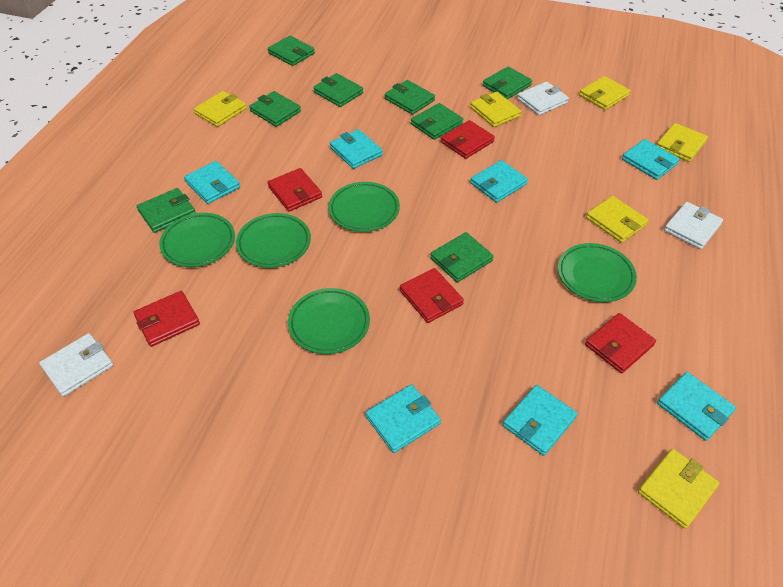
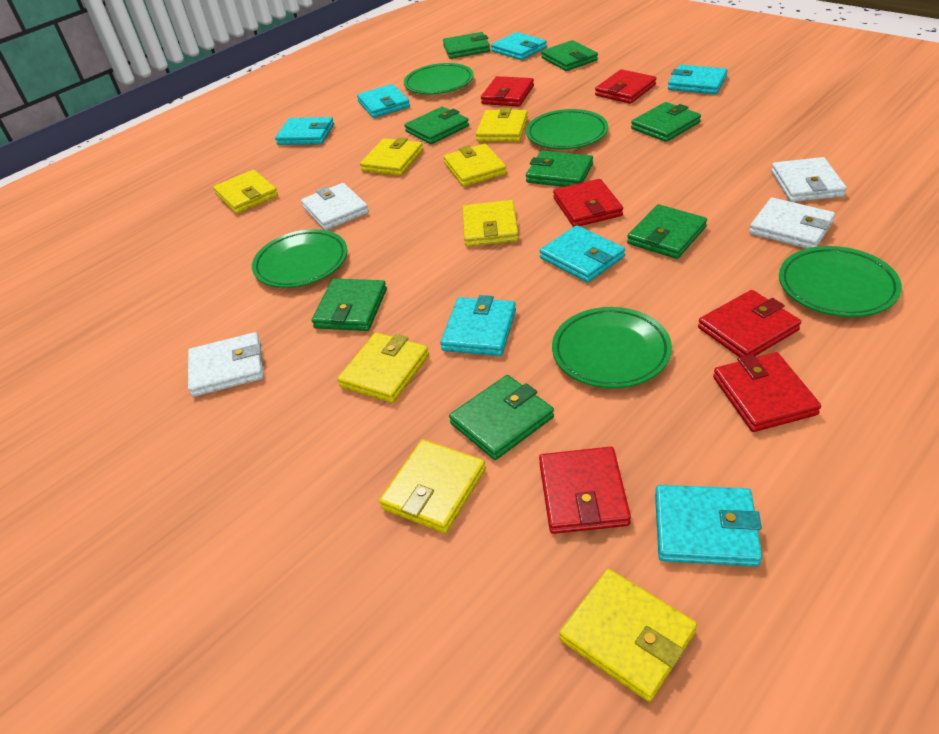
red wallet: [133,291,200,347] [268,168,322,212] [400,268,464,323] [441,120,495,159] [585,313,656,374] = 5 -> [481,76,534,106] [539,447,631,534] [553,179,623,227] [595,69,656,104] [698,290,801,357] [713,352,821,432] = 6
white wallet: [39,333,113,397] [517,82,569,115] [664,202,723,249] = 3 -> [188,332,264,397] [301,183,369,230] [749,198,835,249] [771,157,847,202] = 4
yellow wallet: [194,91,246,127] [470,92,521,127] [579,76,630,110] [586,196,649,243] [638,449,719,529] [657,123,708,162] = 6 -> [213,170,278,214] [337,333,429,403] [360,137,423,176] [379,439,486,533] [444,144,507,187] [462,200,519,247] [476,107,528,142] [559,569,697,702] = 8

